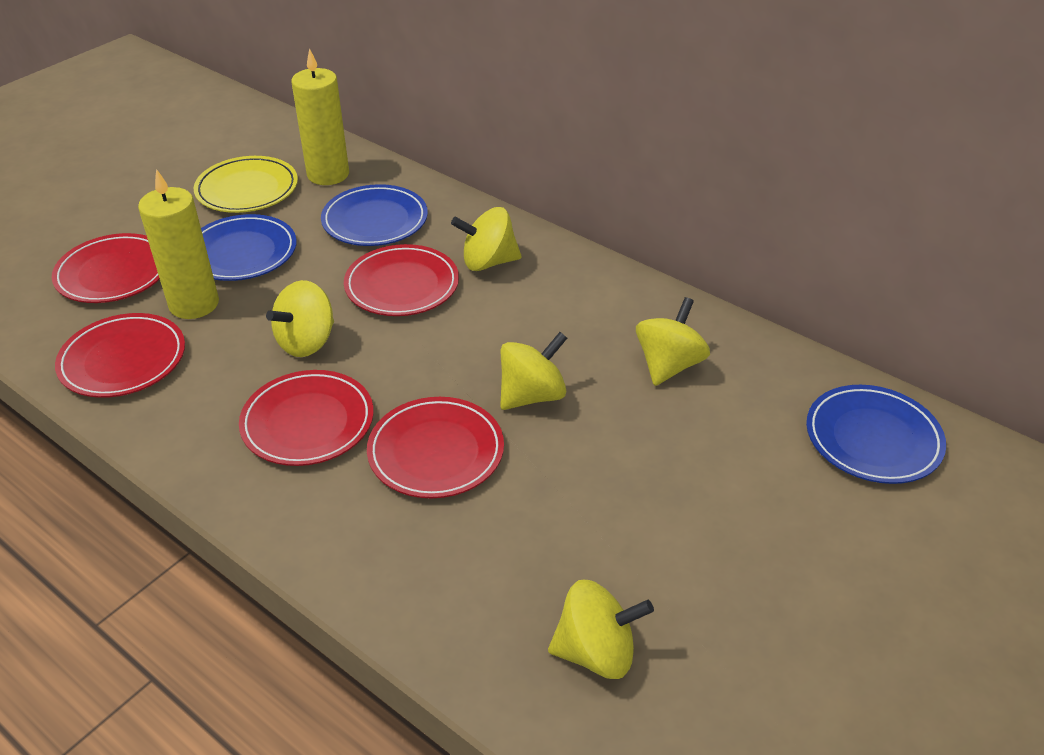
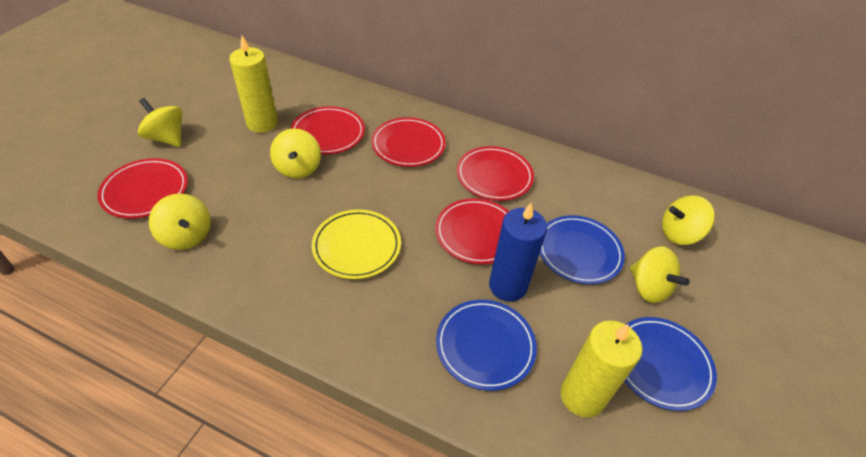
blue candle: none = 0 -> [489,203,547,302] = 1

